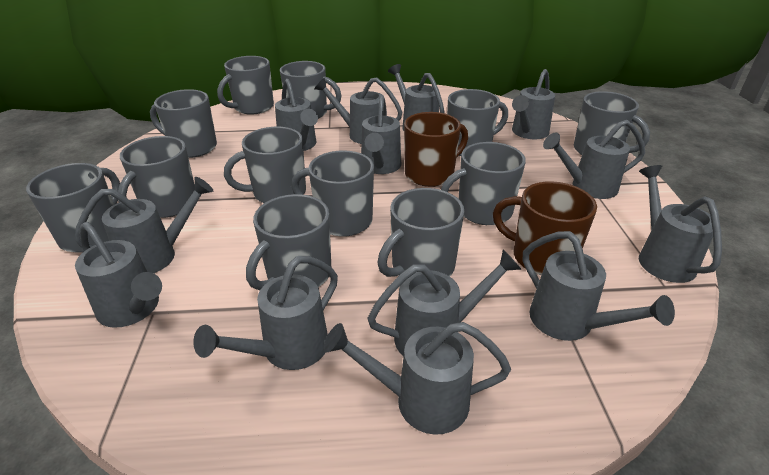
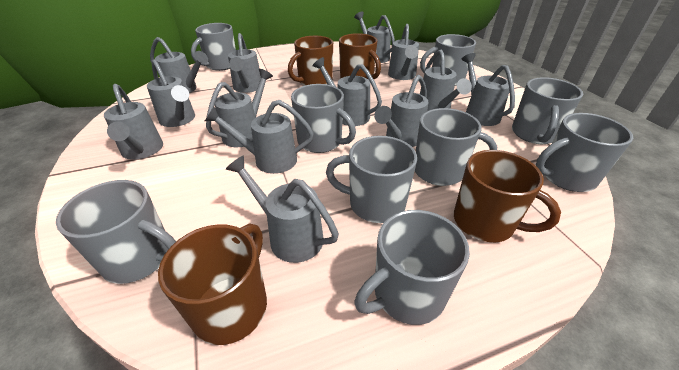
brown mug: [404,112,468,187] [493,181,597,275] = 2 -> [158,223,267,345] [288,36,333,86] [339,33,381,80] [454,150,561,242] = 4
grey mug: [26,163,120,253] [118,136,195,218] [150,89,217,158] [217,56,274,115] [224,127,306,203] [246,194,331,291] [280,61,342,119] [291,150,374,237] [377,188,464,277] [441,142,526,225] [447,89,508,156] [574,91,650,155] = 12 -> [56,180,176,284] [191,23,236,71] [291,84,356,153] [326,136,417,223] [354,210,470,325] [415,108,497,186] [420,34,476,86] [512,77,583,144] [536,113,633,192] = 9

